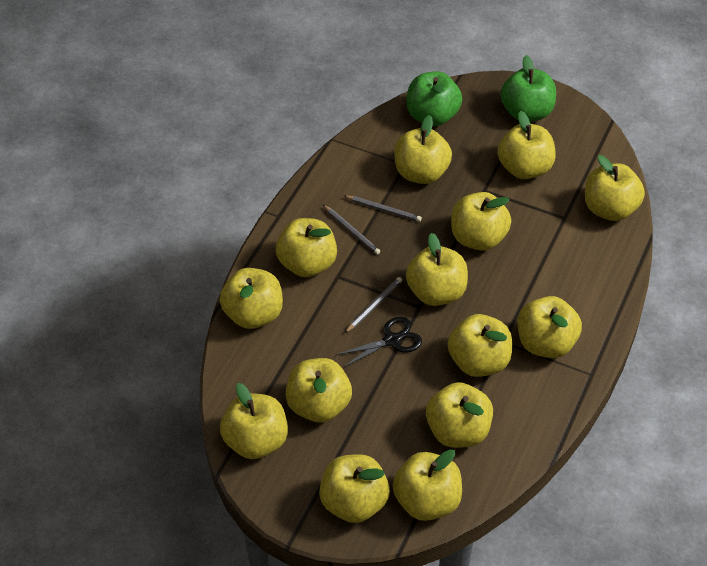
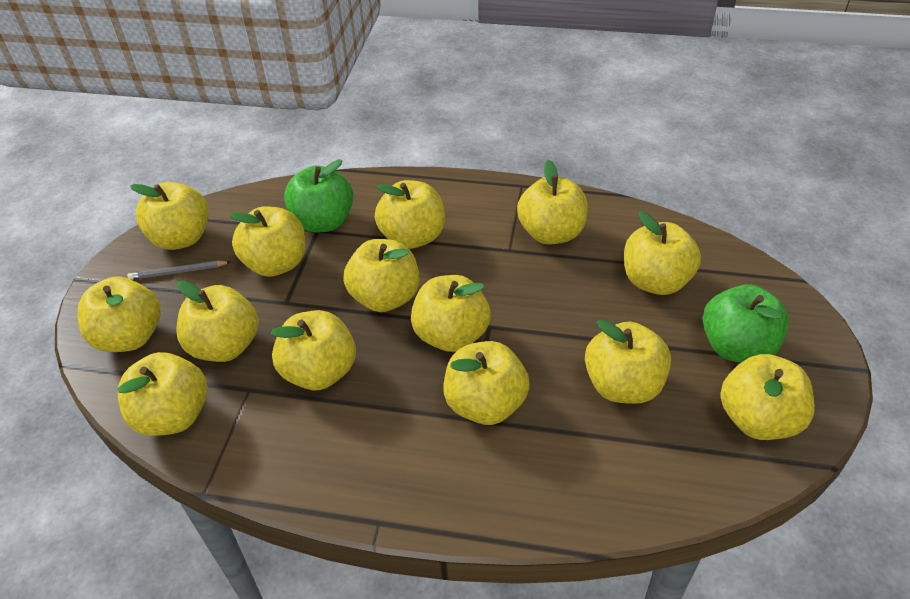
black scissors: [336,317,422,367] = 1 -> none = 0
grey pencil: [323,205,380,255] [344,195,422,222] [345,277,402,333] = 3 -> [128,261,230,280] = 1

